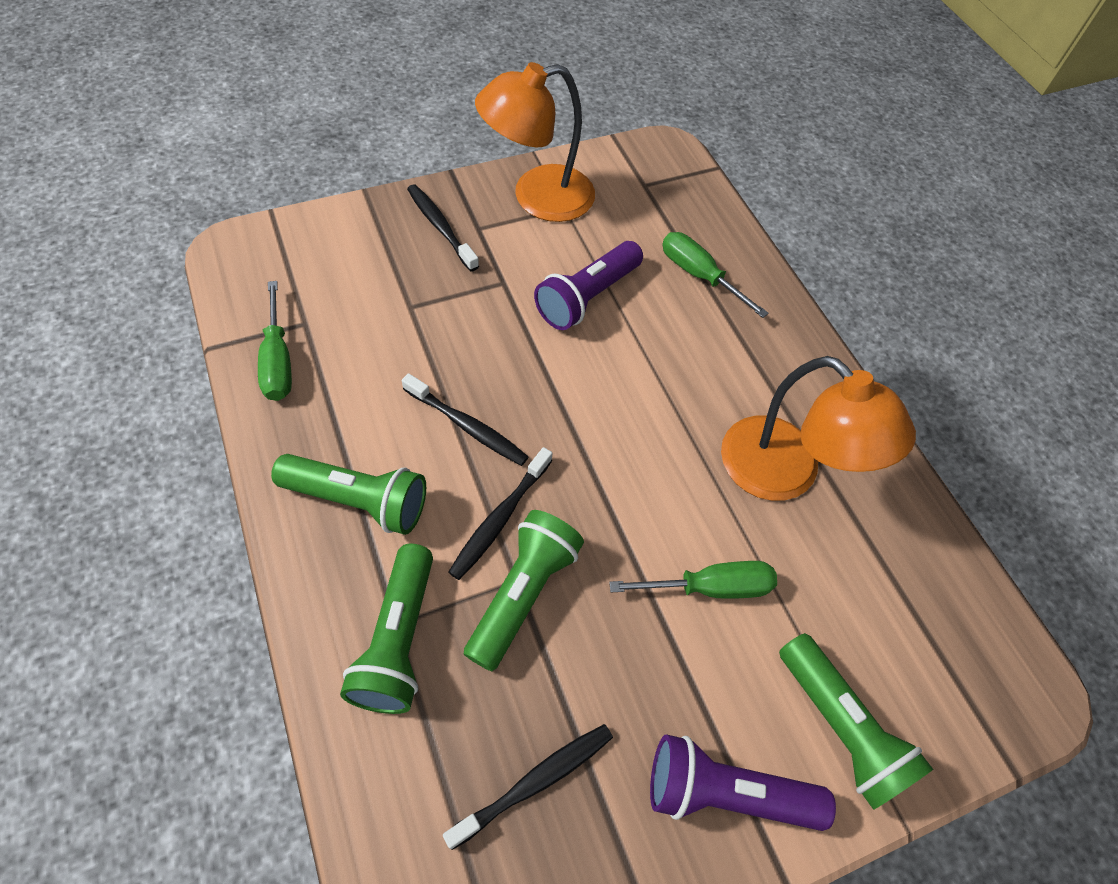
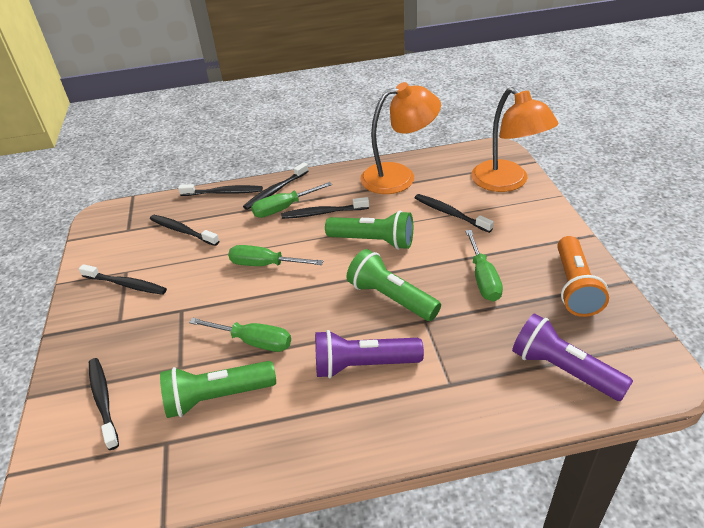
black toothbrush: [402,373,529,466] [407,184,479,272] [443,724,613,850] [448,447,552,580] = 4 -> [79,264,167,295] [89,358,119,450] [150,215,219,246] [178,184,263,196] [243,162,309,210] [281,197,369,219] [415,194,494,233] = 7
green flashlight: [271,454,426,535] [340,544,433,714] [464,510,584,671] [779,633,933,810] = 4 -> [160,361,276,418] [325,211,413,250] [346,249,441,321] = 3
green screwdriver: [258,281,292,401] [609,561,777,599] [662,232,769,318] = 3 -> [189,318,291,352] [228,245,323,266] [251,182,332,218] [465,230,503,302] = 4
orange flashlight: none = 0 -> [557,236,609,317] = 1

